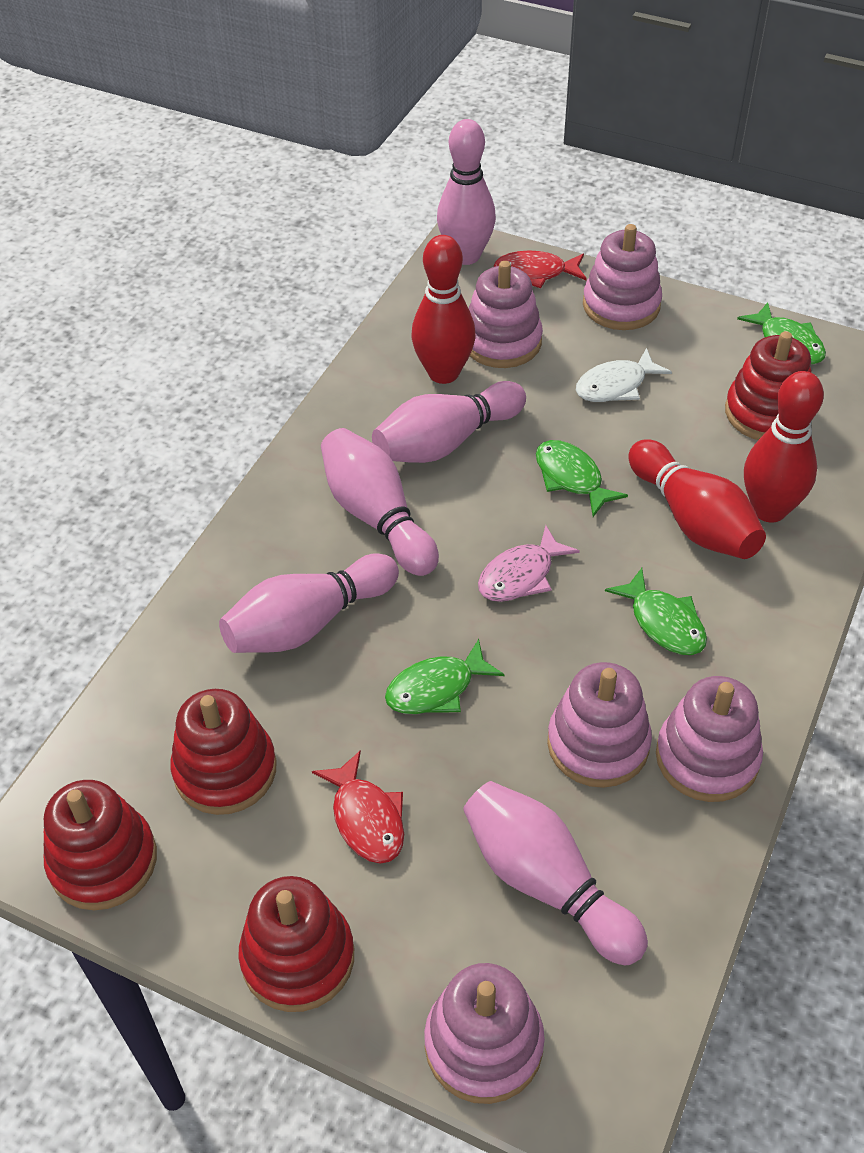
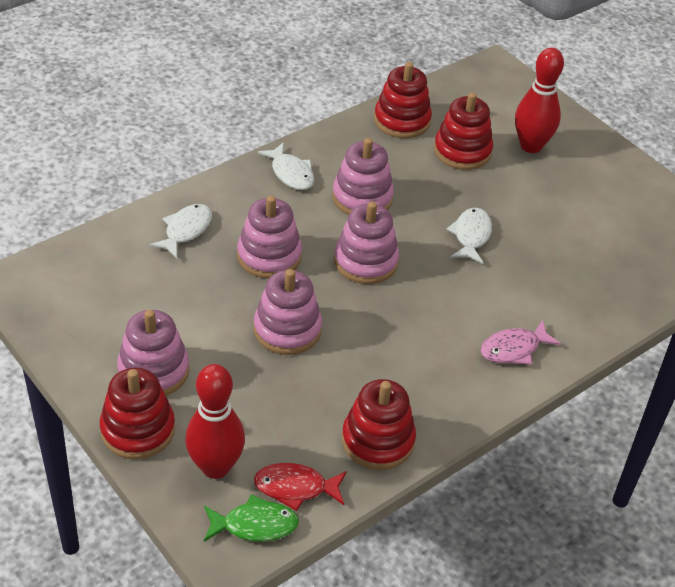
green fish: [385,639,504,714] [536,440,628,517] [605,568,707,655] [737,302,826,364] = 4 -> [204,494,299,542] = 1
pink bowling pin: [219,553,399,653] [321,428,439,576] [372,381,526,463] [437,119,496,265] [463,781,648,965] = 5 -> none = 0
red bowling pin: [411,235,475,384] [629,439,766,559] [744,371,824,523] = 3 -> [185,364,245,479] [515,48,564,153] = 2
red fish: [312,750,404,864] [494,251,587,288] = 2 -> [254,463,347,511] = 1
white fish: [576,348,672,402] = 1 -> [149,204,212,258] [257,142,314,190] [446,208,492,264] = 3

